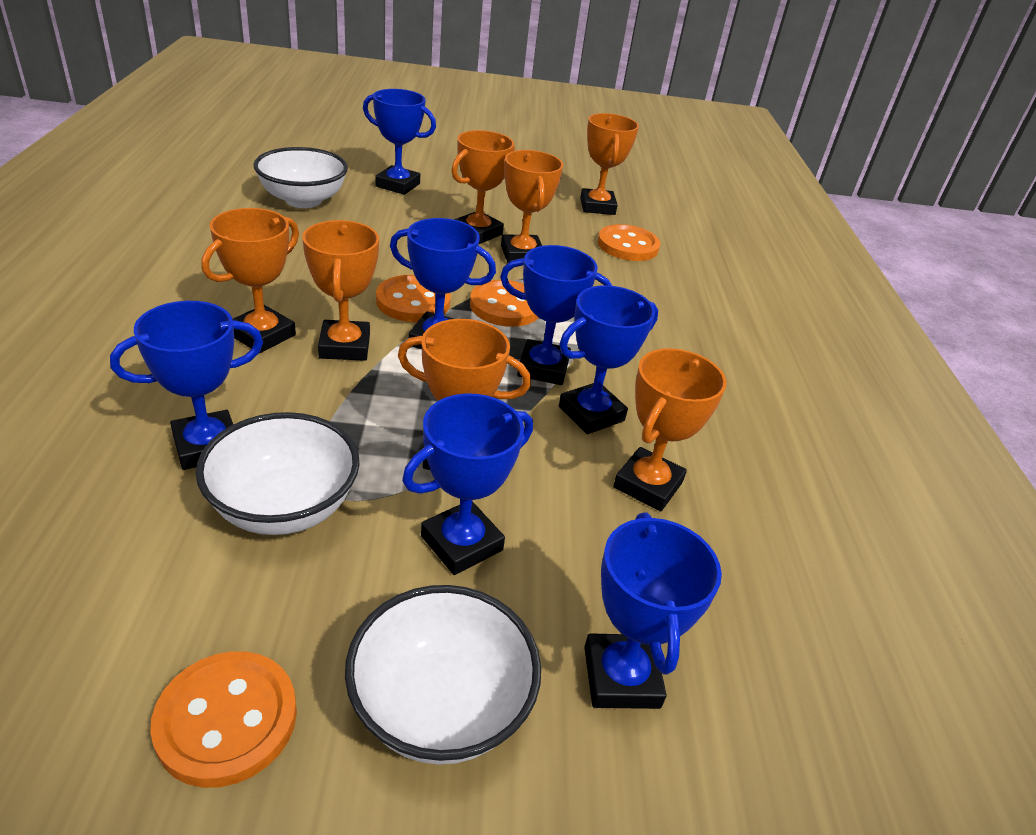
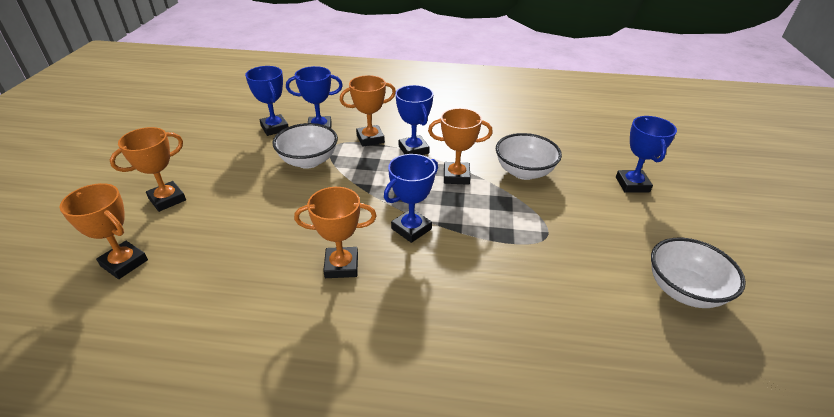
blue trophy: [110,301,263,470] [363,89,436,195] [390,218,496,349] [402,393,533,575] [500,245,612,385] [559,285,658,434] [584,513,722,709] = 7 -> [245,66,289,136] [286,66,343,128] [384,154,438,243] [396,85,433,155] [616,116,677,193] = 5
orange button: [150,651,297,788] [376,275,451,322] [470,280,539,327] [598,224,660,261] = 4 -> none = 0
orange trophy: [202,208,299,353] [302,220,379,361] [398,319,531,470] [451,130,515,244] [501,150,563,263] [580,113,639,215] [613,348,726,512] = 7 -> [59,183,148,279] [110,127,186,212] [294,187,377,278] [340,75,396,147] [428,108,493,185] = 5

